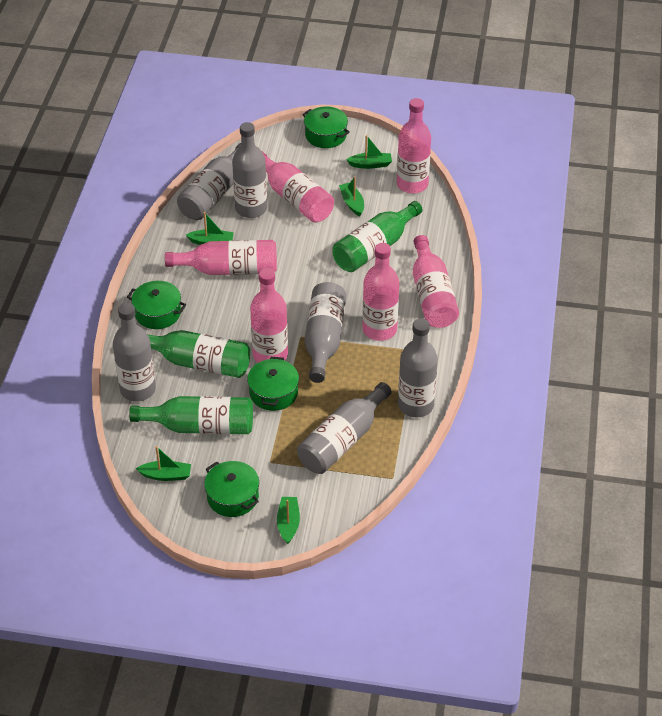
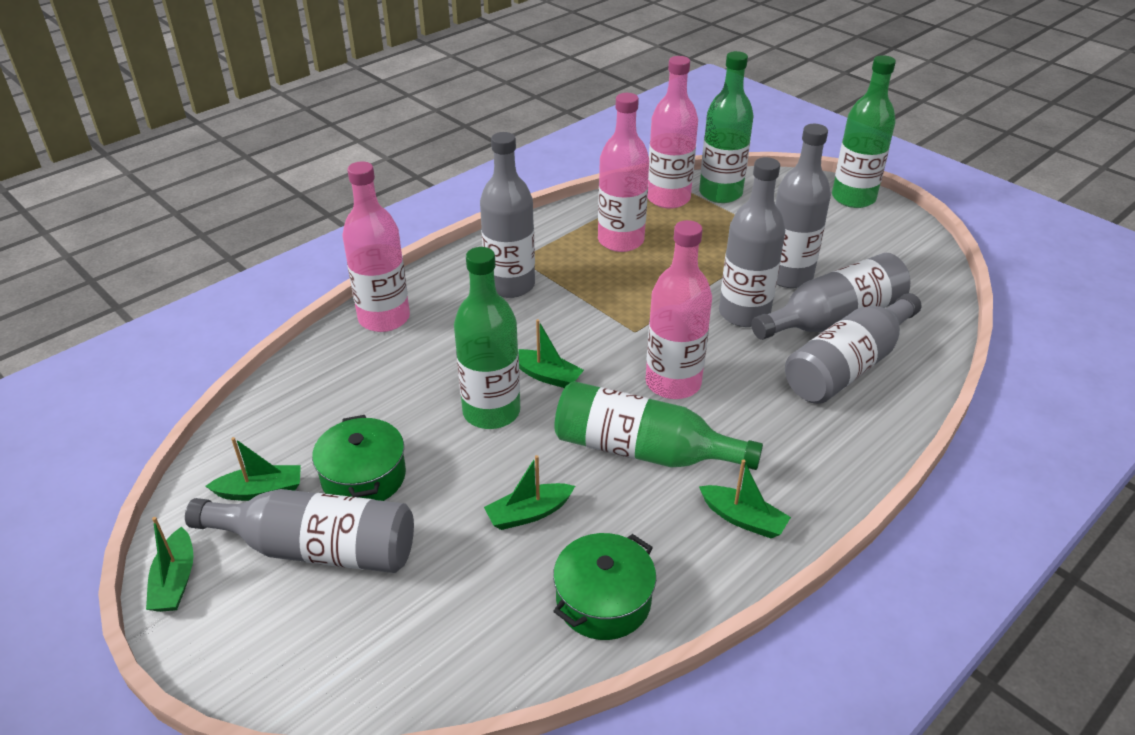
green bottle: [129,396,253,434] [147,330,250,378] [333,201,423,272] = 3 -> [454,247,520,429] [554,381,763,470] [699,51,754,203] [832,55,896,208] = 4
green pot: [127,281,186,329] [204,461,259,517] [247,357,299,411] [302,106,350,148] = 4 -> [312,415,406,501] [553,533,656,640] = 2
pink bottle: [165,240,277,275] [250,268,288,363] [262,152,334,223] [362,243,399,341] [397,98,431,194] [413,235,459,328] = 6 -> [343,161,410,332] [598,93,649,252] [646,220,712,399] [648,56,698,209] = 4

